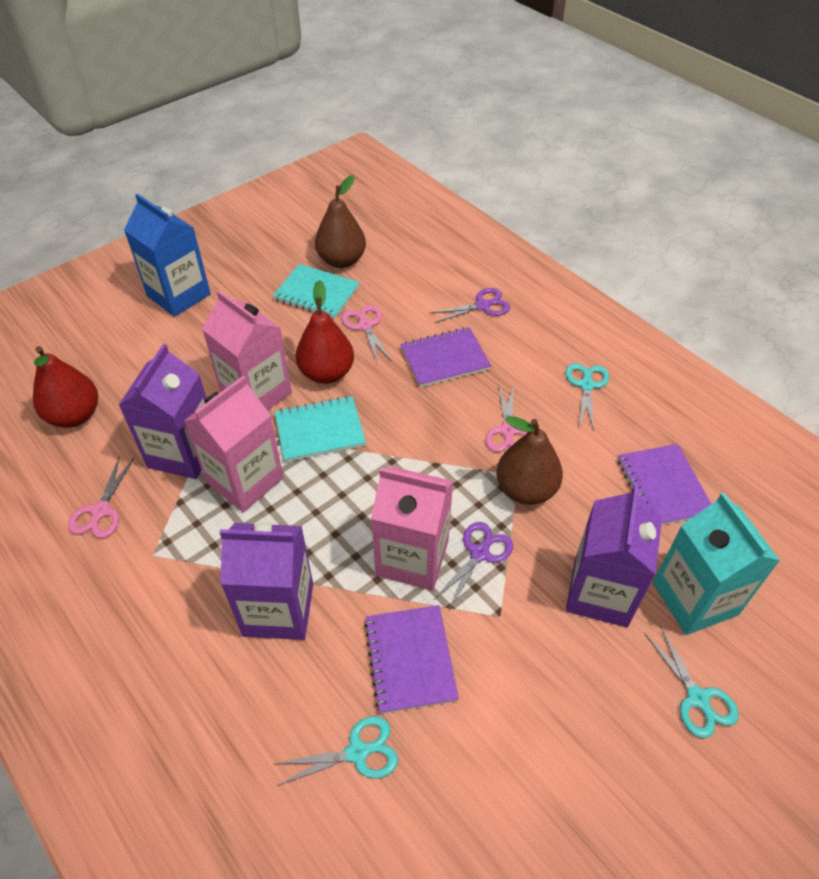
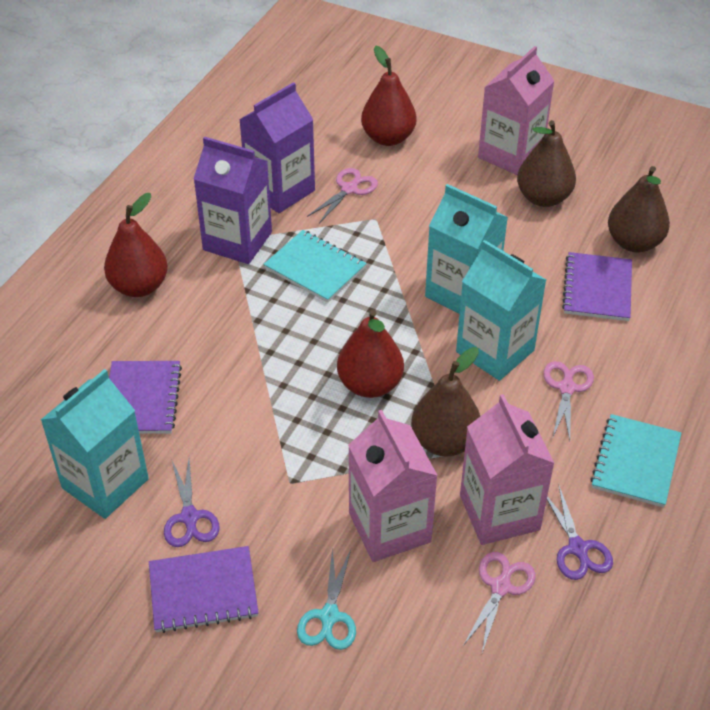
blue carton: [124,194,211,317] = 1 -> none = 0
brown pear: [315,175,366,268] [496,416,563,505] = 2 -> [411,347,480,457] [517,120,576,207] [608,166,670,252] = 3
purple carton: [119,344,206,479] [220,522,313,640] [566,486,662,628] = 3 -> [194,136,272,264] [239,82,315,213] = 2
red pear: [33,346,98,428] [296,280,354,384] = 2 -> [104,193,168,297] [337,309,404,398] [361,46,416,146] = 3
turquoise carton: [653,493,780,635] = 1 -> [41,369,149,519] [425,184,508,314] [456,240,546,381] = 3
turquoise scissors: [275,716,398,786] [565,363,609,430] [644,625,739,738] = 3 -> [297,547,356,650] = 1

